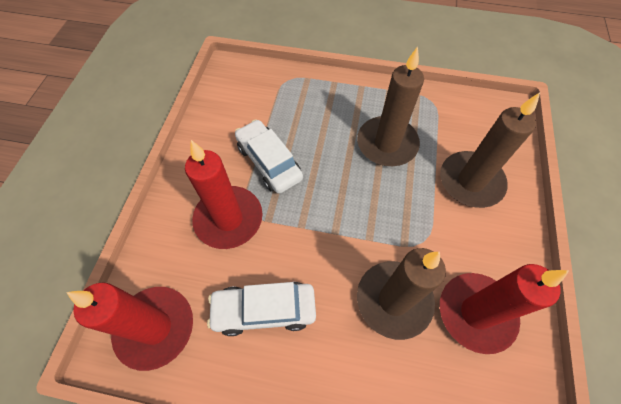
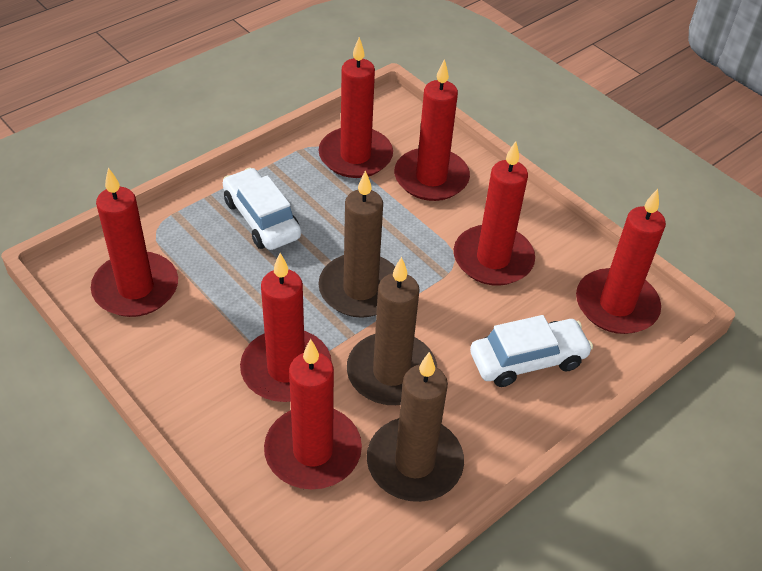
red candle: [66,282,193,371] [185,140,263,249] [440,264,569,354] = 3 -> [91,168,178,317] [240,253,332,402] [264,339,362,490] [319,37,393,178] [394,59,470,201] [454,141,535,286] [576,189,666,334] = 7

